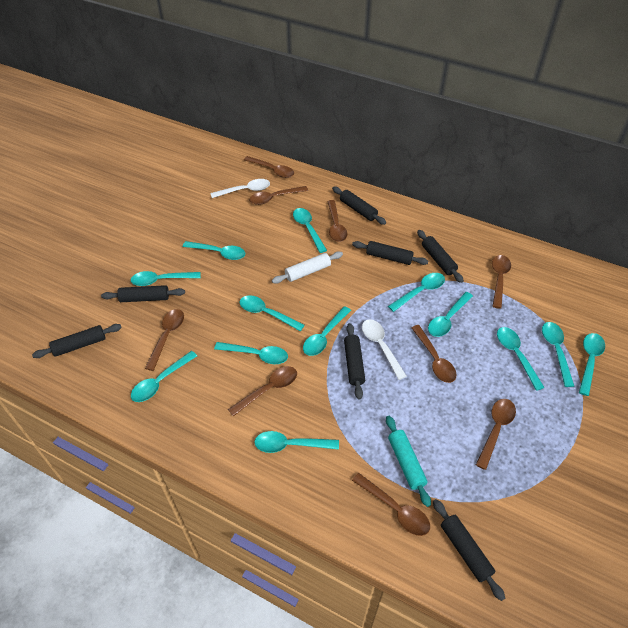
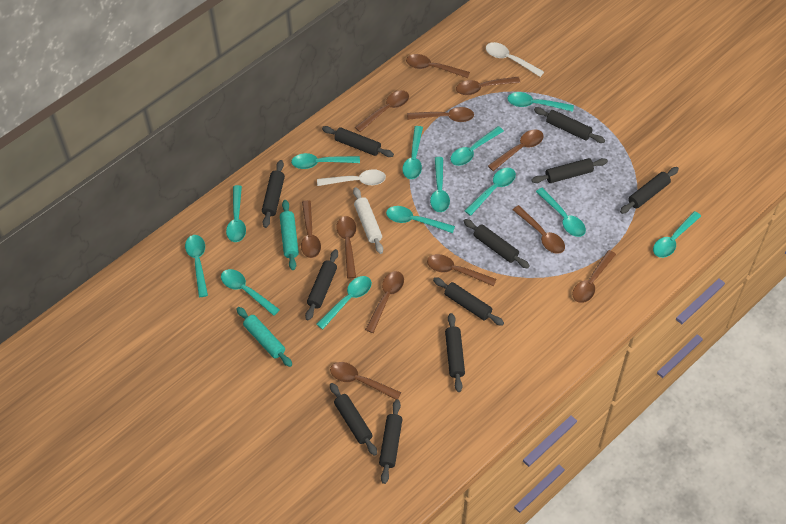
black rolling pin: [32,324,122,358] [101,285,185,302] [332,187,386,225] [344,323,365,400] [352,241,428,265] [417,230,464,283] [433,499,505,601] = 7 -> [262,160,285,228] [305,249,338,321] [322,126,394,157] [330,383,377,456] [379,399,402,484] [433,277,504,326] [445,313,465,392] [463,219,530,269] [531,158,608,183] [534,107,605,143] [620,167,679,214] = 11
brown spoon: [145,309,184,371] [228,366,297,417] [244,156,294,178] [249,186,308,205] [327,200,347,242] [352,473,430,536] [411,325,457,383] [476,399,516,470] [492,255,511,309] = 9 -> [301,200,321,258] [330,362,401,399] [336,216,356,279] [355,90,409,132] [365,271,404,333] [406,54,470,78] [407,107,474,122] [427,254,497,286] [456,77,520,95] [488,130,544,171] [513,205,565,254] [572,250,616,303] = 12
turquoise rolling pin: [386,416,431,507] = 1 -> [236,307,292,367] [280,200,299,270] = 2

